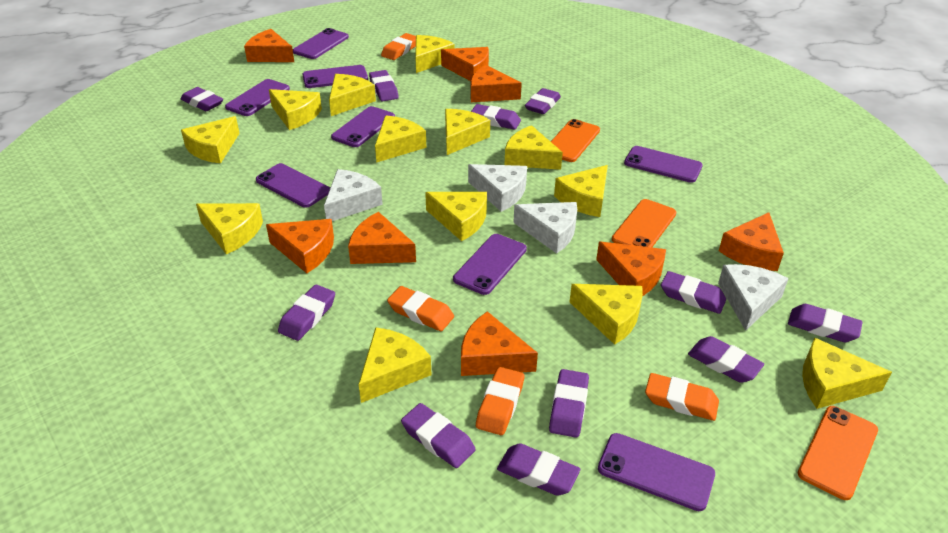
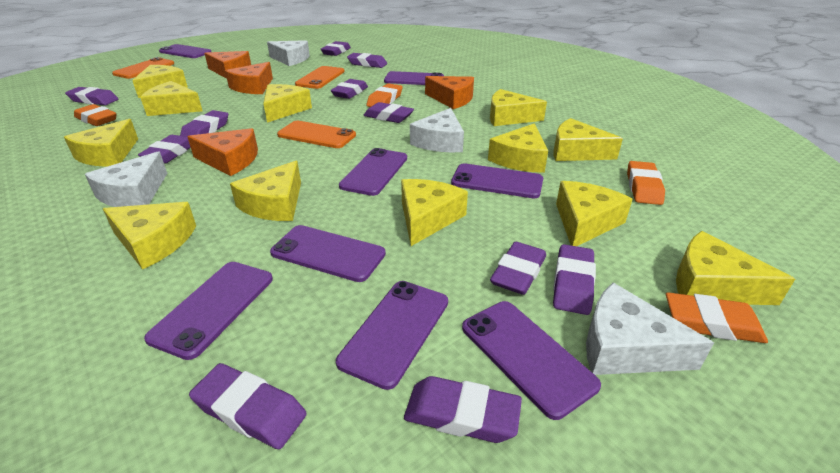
orange cheese: [244,29,294,62] [266,219,334,273] [348,212,416,264] [441,47,489,81] [461,311,538,376] [471,65,522,102] [596,242,666,296] [719,212,784,271] = 8 -> [187,128,258,176] [204,51,251,79] [225,62,273,94] [425,76,474,109] = 4
yellow cheese: [181,116,240,163] [196,203,263,254] [269,89,322,130] [329,74,376,116] [359,327,432,403] [375,115,426,163] [415,35,454,73] [425,192,487,241] [445,109,490,155] [504,125,563,170] [554,165,608,217] [570,284,643,345] [802,338,892,409] = 13 -> [64,119,138,167] [103,202,196,270] [132,65,188,98] [140,81,202,116] [230,161,301,221] [263,84,312,123] [401,179,468,246] [488,123,548,173] [490,89,547,126] [553,118,623,161] [556,181,633,246] [676,231,795,305] = 12

